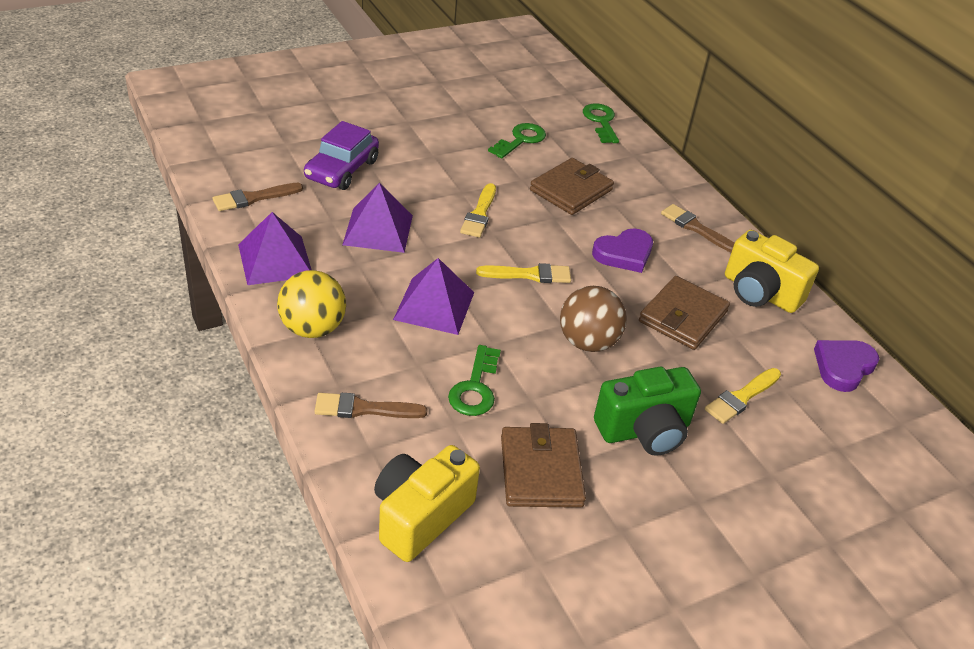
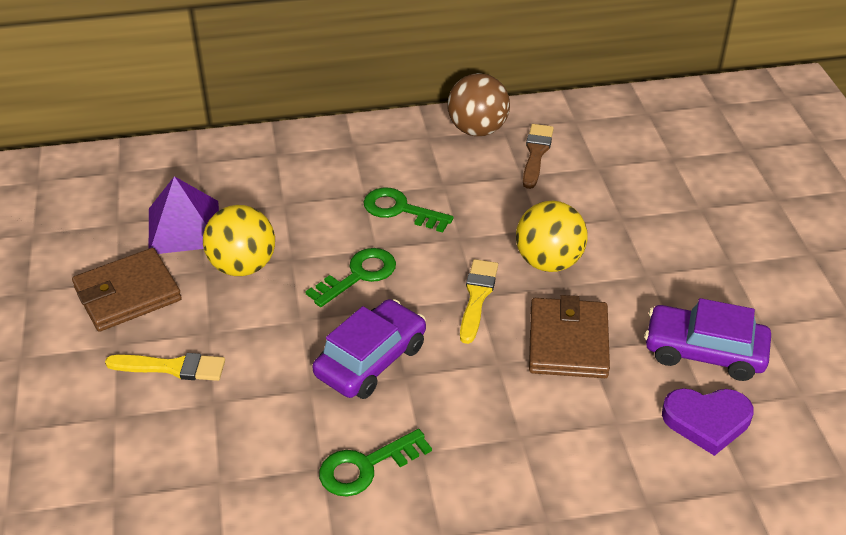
brown brush: [212,183,303,211] [315,393,428,418] [661,204,734,252] = 3 -> [523,124,554,189] = 1
brown wallet: [501,423,586,508] [530,158,614,215] [639,276,730,350] = 3 -> [72,248,182,332] [529,295,610,378] = 2
green camera: [594,367,701,456] = 1 -> none = 0
purple car: [304,121,379,190] = 1 -> [312,299,426,399] [644,298,771,381] = 2
purple heart: [592,229,653,273] [814,340,879,392] = 2 -> [662,388,754,456] = 1
purple pyramid: [238,212,312,285] [343,183,413,253] [393,258,474,335] = 3 -> [149,176,219,254] = 1
yellow ball: [277,270,346,338] = 1 -> [203,205,275,276] [516,201,587,272] = 2
yellow brush: [460,183,496,238] [476,263,571,283] [705,368,781,424] = 3 -> [105,353,225,381] [460,259,498,344] = 2
yellow camera: [374,445,480,562] [725,230,819,313] = 2 -> none = 0

